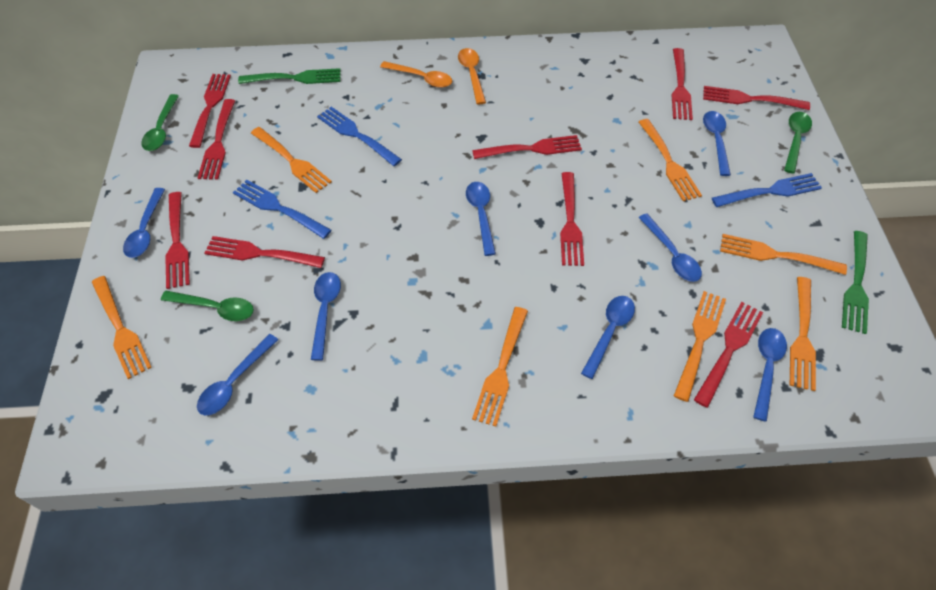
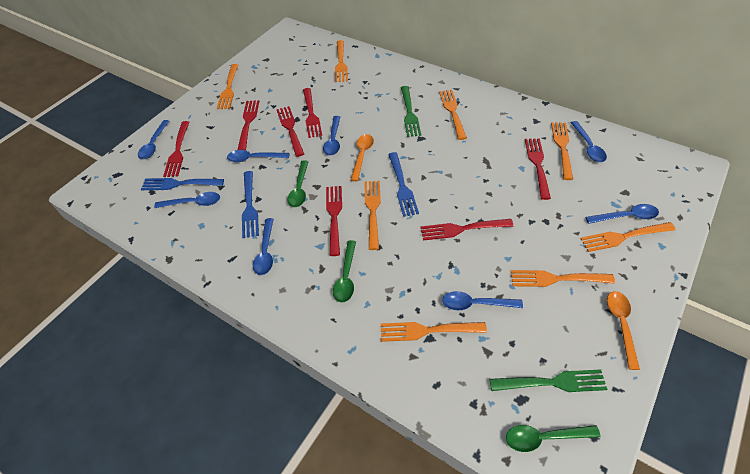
orange fork: [92,276,152,379] [251,127,332,193] [472,307,528,427] [639,119,702,201] [674,291,726,402] [720,234,847,275] [790,277,816,391] = 7 -> [217,64,238,109] [335,40,348,82] [365,181,381,250] [381,322,487,342] [439,90,467,140] [511,270,615,287] [551,122,573,180] [580,222,676,252] = 8
red fork: [165,192,190,289] [189,74,231,148] [198,99,235,180] [205,236,325,268] [472,135,582,159] [560,172,584,266] [672,48,693,120] [694,302,763,408] [703,86,810,110] = 9 -> [163,121,190,177] [237,100,259,150] [276,106,304,157] [303,88,322,138] [326,186,342,256] [421,219,514,241] [525,138,551,200] = 7

